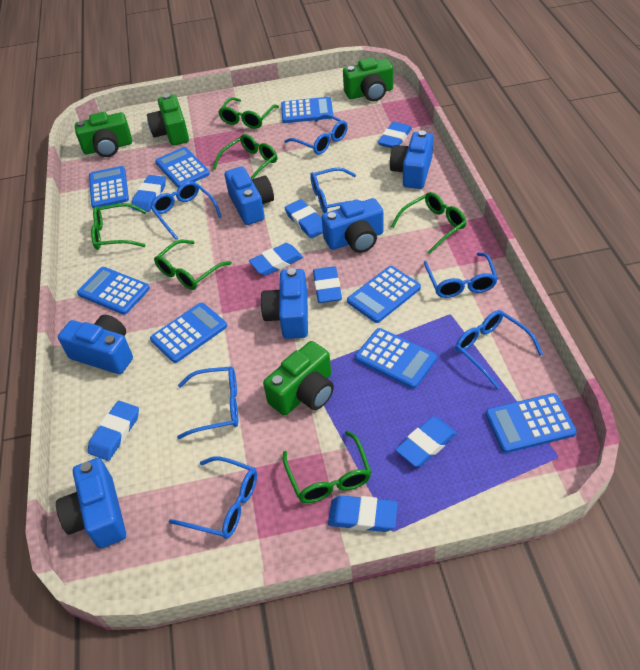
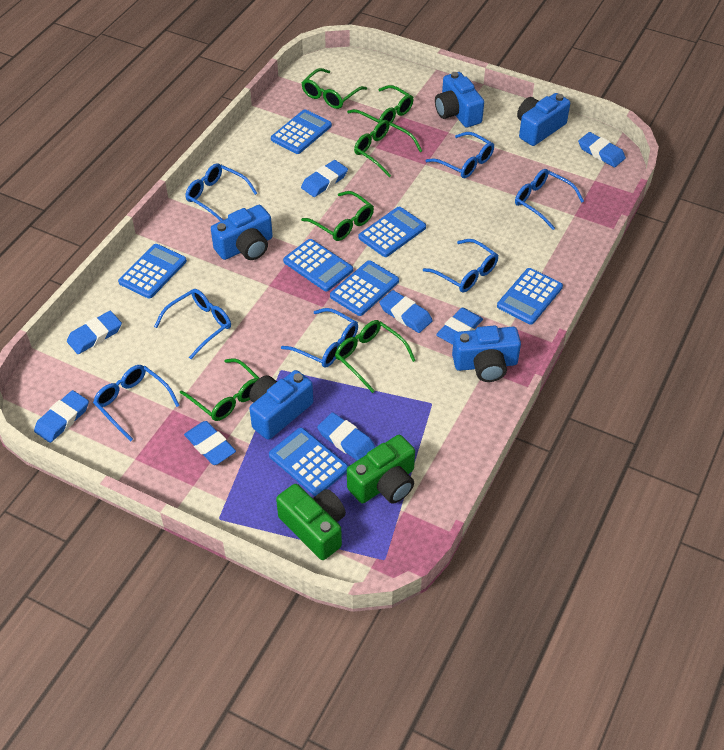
blue calculator: [77,267,150,315] [89,166,129,208] [150,302,227,363] [155,147,210,188] [281,97,333,123] [347,266,421,323] [355,328,437,389] [486,393,577,453] = 8 -> [118,244,187,299] [269,428,348,496] [271,109,332,154] [283,239,353,291] [330,260,399,316] [358,207,426,257] [497,268,563,325] = 7
blue camera: [56,458,126,549] [58,315,133,374] [225,166,274,225] [261,268,308,339] [322,198,384,253] [390,131,433,189] = 6 -> [211,205,273,260] [249,370,313,440] [435,72,484,127] [452,325,521,382] [517,93,570,146] = 5
green camera: [75,112,132,157] [147,94,189,146] [263,341,334,416] [343,57,393,101] = 4 -> [276,484,346,560] [347,435,415,504] = 2

